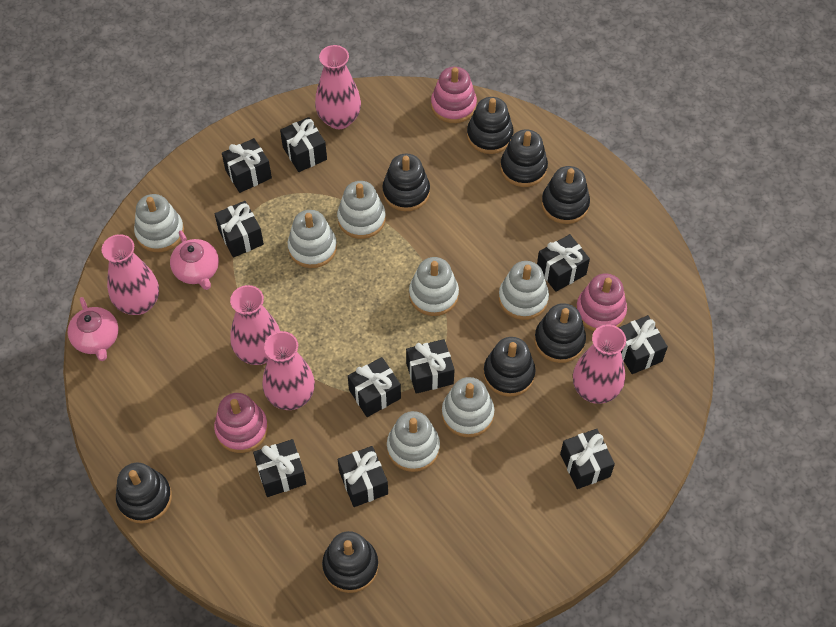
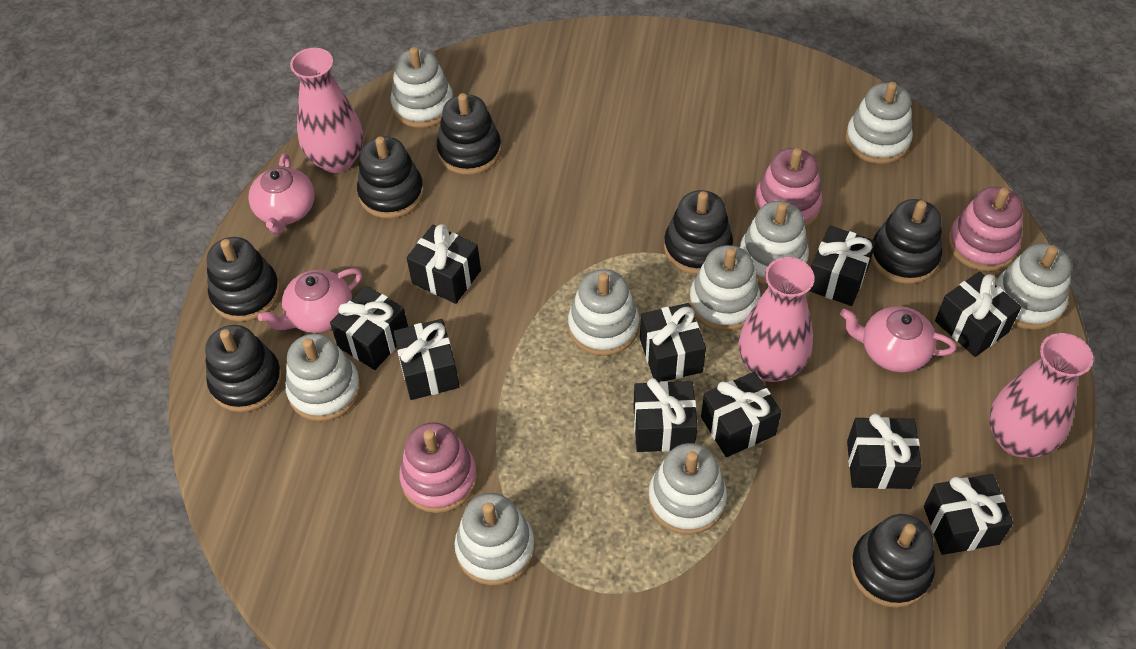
black stacking toy: [116,463,172,524] [322,531,378,593] [382,154,430,211] [467,97,514,154] [483,337,536,397] [500,129,548,187] [534,303,586,363] [541,166,590,224] = 8 -> [205,325,282,412] [207,237,280,322] [357,136,424,218] [437,93,501,175] [664,190,733,274] [850,514,935,608] [871,199,942,284] = 7
pink teapot: [68,297,119,361] [170,230,219,290] = 2 -> [248,153,315,235] [258,268,362,333] [840,306,956,372] = 3
pink vase: [102,234,159,315] [230,285,280,365] [263,331,315,410] [315,45,361,129] [573,325,626,404] = 5 -> [290,48,363,173] [739,257,815,382] [989,333,1093,458] = 3
white stacking toy: [134,194,184,252] [288,210,337,268] [337,181,386,239] [387,411,440,472] [409,257,459,316] [442,377,494,437] [499,261,549,320] = 7 -> [285,333,361,421] [390,47,453,128] [454,493,535,585] [568,269,639,356] [648,443,727,535] [689,245,761,331] [740,201,809,285] [846,82,913,164] [995,243,1072,330] = 9

